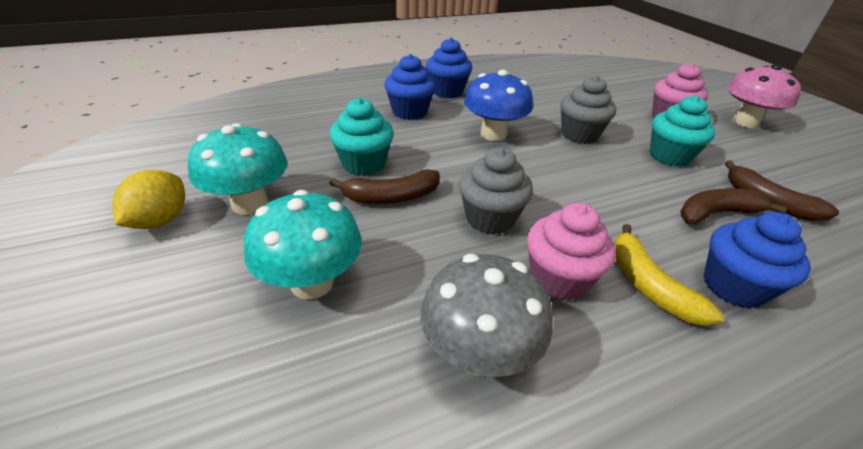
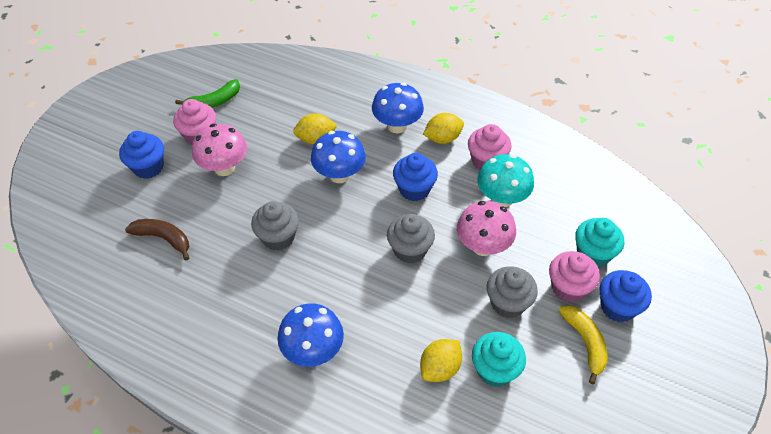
blue mushroom: [464,70,533,141] = 1 -> [277,303,344,367] [311,131,366,183] [372,82,424,133] = 3
brown banana: [329,169,440,204] [681,188,787,225] [725,160,839,221] = 3 -> [125,219,189,260] = 1
green banana: none = 0 -> [175,79,240,108] = 1
grey cupcake: [459,148,533,234] [560,76,616,144] = 2 -> [251,201,299,251] [387,214,435,264] [487,266,538,318] = 3
grey mushroom: [420,254,553,377] = 1 -> none = 0
pink cupcake: [527,203,616,301] [652,63,708,118] = 2 -> [173,99,216,145] [468,124,512,170] [549,251,600,302] = 3
pink mushroom: [727,64,801,128] = 1 -> [192,124,247,176] [457,201,516,256] = 2
turquoise mushroom: [188,123,287,215] [244,190,362,300] = 2 -> [477,154,534,207] = 1
yellow lemon: [113,170,185,229] = 1 -> [293,113,337,144] [420,339,462,382] [423,113,464,144] = 3

